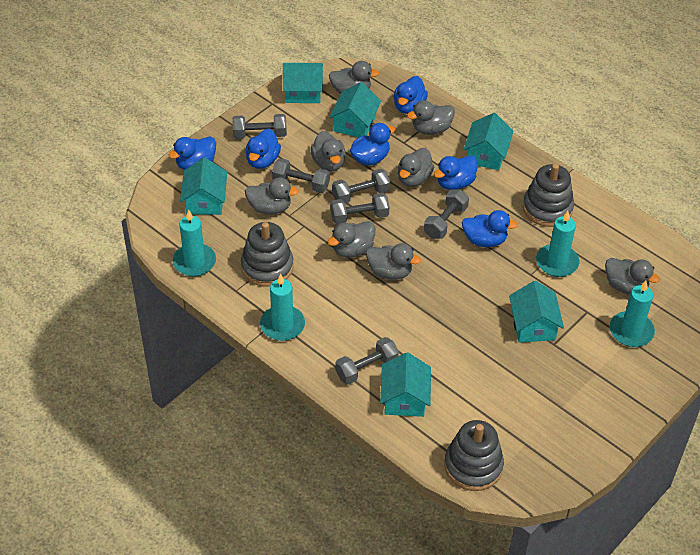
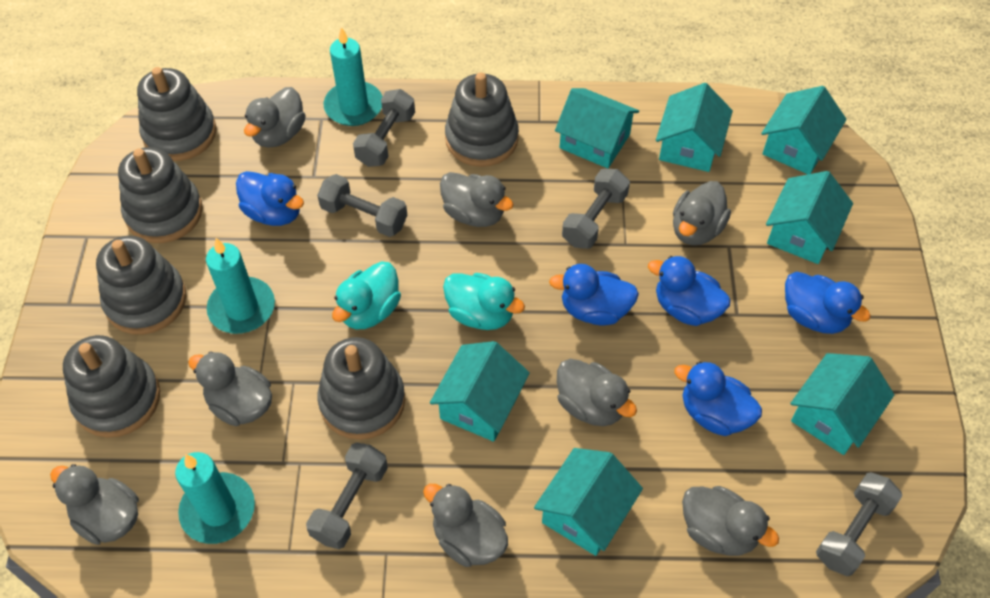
blue duck: [169,137,216,170] [245,128,281,169] [350,123,395,166] [394,76,428,114] [434,155,478,190] [462,210,518,247] = 6 -> [236,171,304,226] [549,264,639,325] [648,256,730,326] [674,361,762,436] [785,272,871,334] = 5
grey dumbbell: [232,114,287,139] [272,158,330,193] [331,193,389,224] [332,169,390,203] [335,337,399,385] [424,189,469,239] = 6 -> [306,443,388,549] [317,174,407,237] [353,89,415,167] [562,169,630,249] [816,472,902,576] = 5
grey stacking toy: [241,222,293,287] [444,420,504,491] [523,164,574,227] = 3 -> [63,335,160,438] [96,236,186,335] [118,147,203,243] [137,67,216,161] [317,337,405,440] [445,73,519,167] = 6
turquoise candle: [173,210,216,277] [260,274,305,341] [536,211,579,277] [610,281,655,347] = 4 -> [175,452,255,544] [206,238,275,334] [324,27,383,126] = 3
turquoise duck: none = 0 -> [332,261,401,329] [443,273,525,330] = 2
turquoise house: [180,157,227,215] [283,63,323,103] [329,82,381,138] [380,352,431,417] [463,113,513,170] [509,281,564,343] = 6 -> [430,341,530,442] [534,448,643,556] [555,88,639,168] [656,83,733,172] [761,86,847,174] [766,171,853,264] [790,353,894,455] = 7

